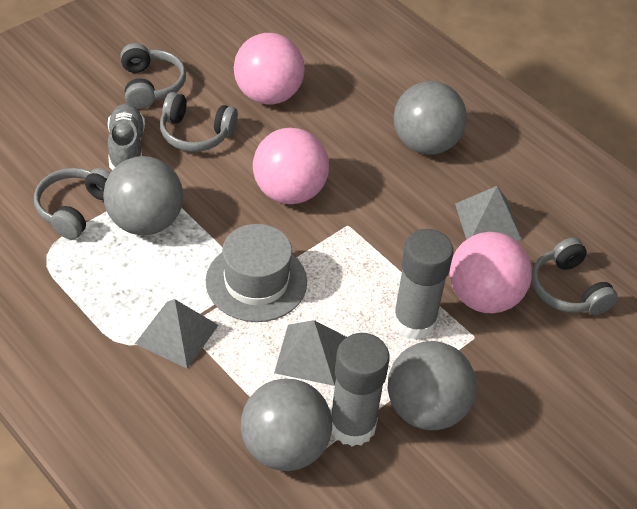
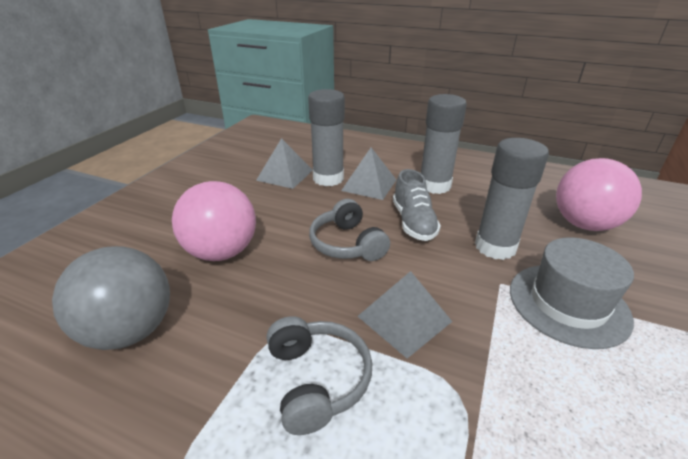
grey ball: [103,156,183,235] [241,379,332,471] [388,341,477,430] [394,81,467,154] = 4 -> [52,246,170,350] = 1
grey glue stick: [331,333,390,447] [393,229,453,340] = 2 -> [308,89,345,186] [421,94,467,194] [475,138,549,260] = 3
grey headphones: [34,168,110,239] [120,43,186,109] [160,92,238,152] [532,237,618,315] = 4 -> [267,316,372,435] [309,199,390,261] = 2
pink ball: [234,33,305,104] [253,128,329,204] [450,232,532,313] = 3 -> [172,181,256,261] [556,158,642,231] = 2

